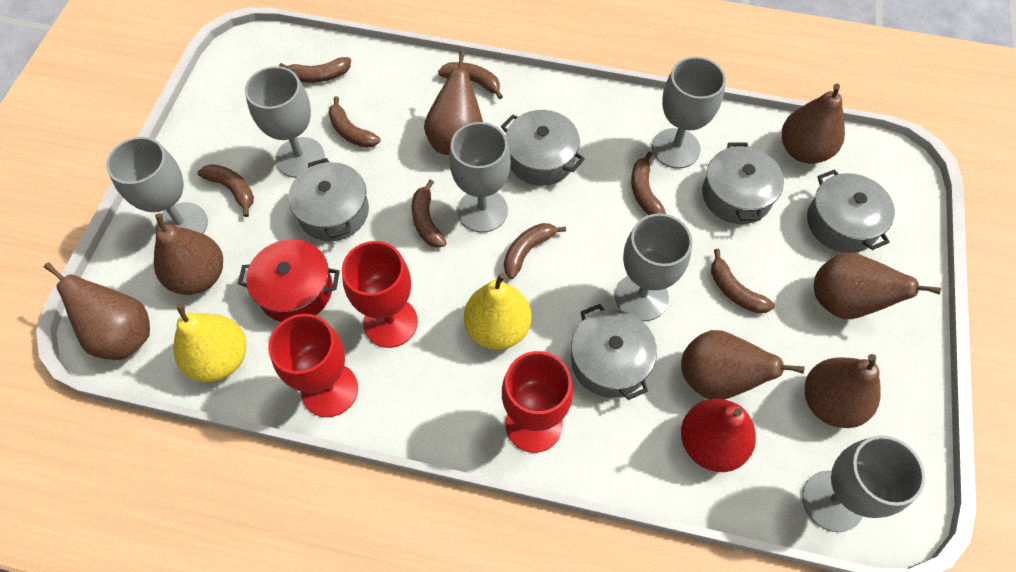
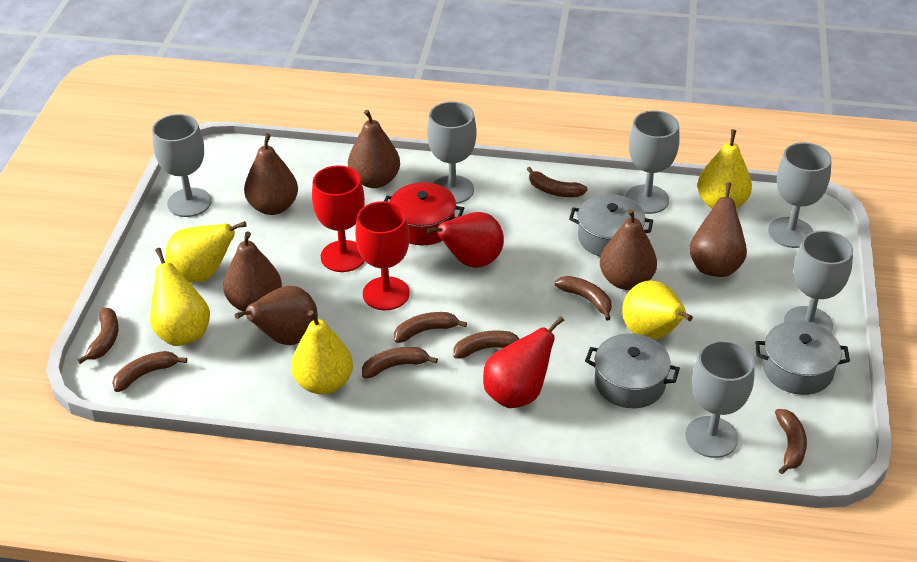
brown pear: [44,263,150,360] [154,213,223,295] [424,51,483,155] [681,330,805,400] [782,84,845,164] [805,354,880,428] [814,253,941,319] = 7 -> [223,231,282,311] [235,286,318,345] [244,133,298,215] [348,110,400,188] [600,209,657,290] [689,182,747,277] = 6
grey pot: [288,158,369,241] [501,110,585,186] [571,304,657,400] [702,142,784,224] [807,169,895,253] = 5 -> [569,194,653,257] [585,334,680,408] [755,321,850,395] = 3
red goblet: [269,314,358,417] [342,241,418,348] [502,351,573,453] = 3 -> [312,165,365,272] [355,201,410,310] = 2
red pear: [681,399,756,472] = 1 -> [427,212,504,268] [483,316,564,408] = 2
yellow pear: [173,303,246,382] [464,273,532,350] = 2 -> [150,248,210,346] [165,221,247,283] [291,310,353,395] [622,281,693,340] [697,129,752,209] = 5

